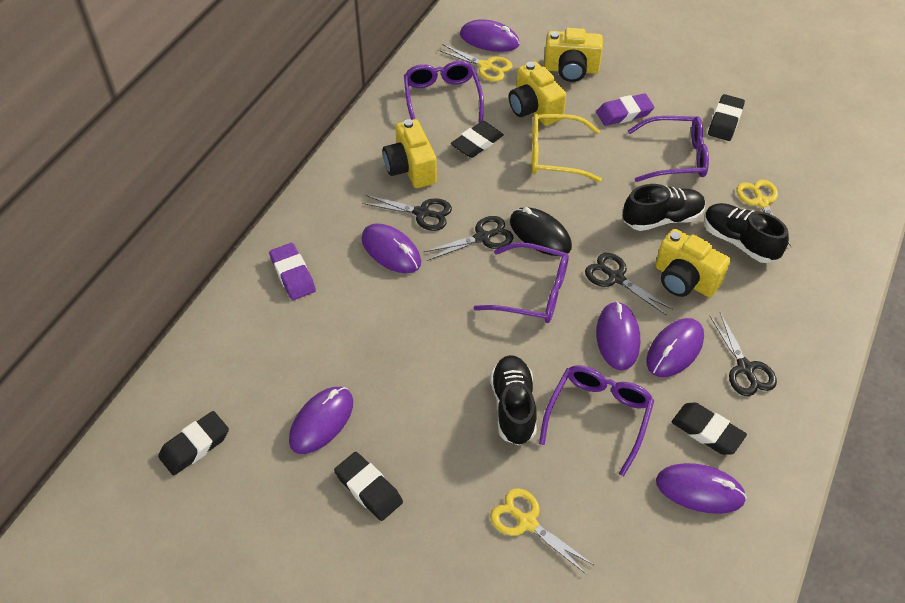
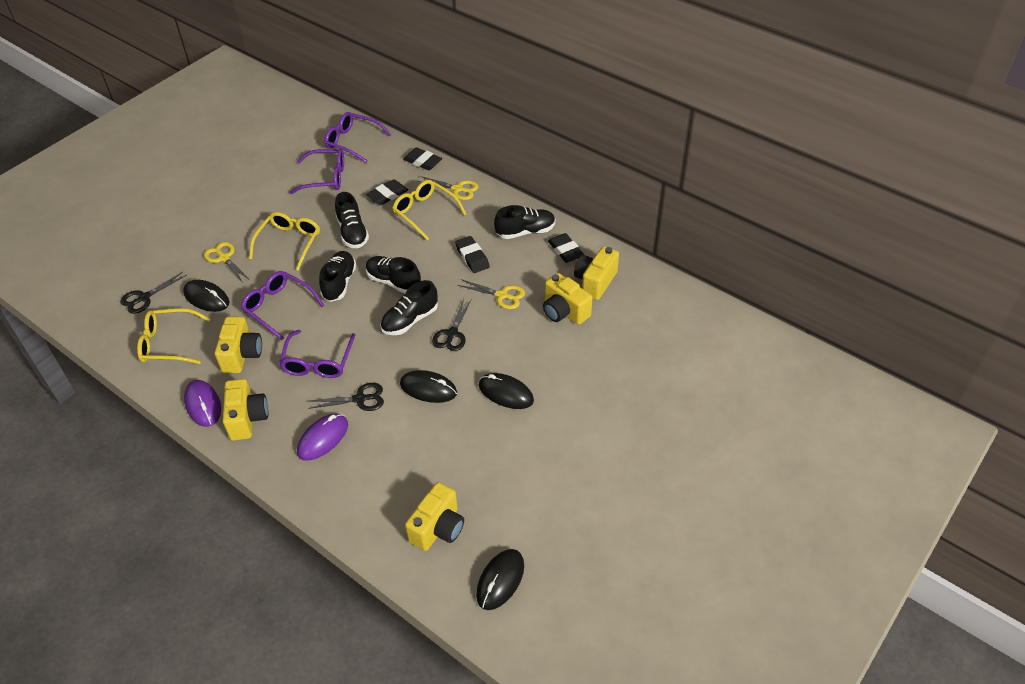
black eraser: [158,411,229,476] [334,452,403,521] [451,121,504,158] [672,402,747,455] [708,94,745,141] = 5 -> [366,179,408,205] [403,147,442,170] [455,236,490,273] [548,233,584,263] = 4
black mouse: [510,207,572,256] = 1 -> [183,280,230,312] [400,370,457,403] [476,549,524,610] [479,373,534,409] = 4
black scissors: [362,195,452,231] [424,216,514,261] [585,253,673,316] [709,312,777,396] = 4 -> [120,272,187,314] [308,383,384,411] [432,299,471,351] = 3
black shoe: [490,355,537,445] [623,184,705,231] [704,203,789,263] = 3 -> [319,251,357,302] [335,192,369,248] [366,256,421,294] [380,280,438,335] [494,205,555,239] = 5
purple eraser: [269,243,316,300] [596,93,654,126] = 2 -> none = 0
purple mouse: [289,387,353,454] [361,223,421,273] [460,20,520,52] [596,301,640,371] [646,318,704,377] [656,463,747,514] = 6 -> [184,380,221,427] [297,414,348,460] = 2
yellow camera: [383,119,437,188] [509,61,566,126] [544,28,603,82] [655,229,730,297] = 4 -> [215,317,262,373] [223,379,269,441] [405,482,464,551] [543,273,592,325] [574,246,619,300] = 5
yellow glasses: [532,114,602,182] = 1 -> [137,308,210,364] [249,212,320,271] [392,180,467,240] = 3

